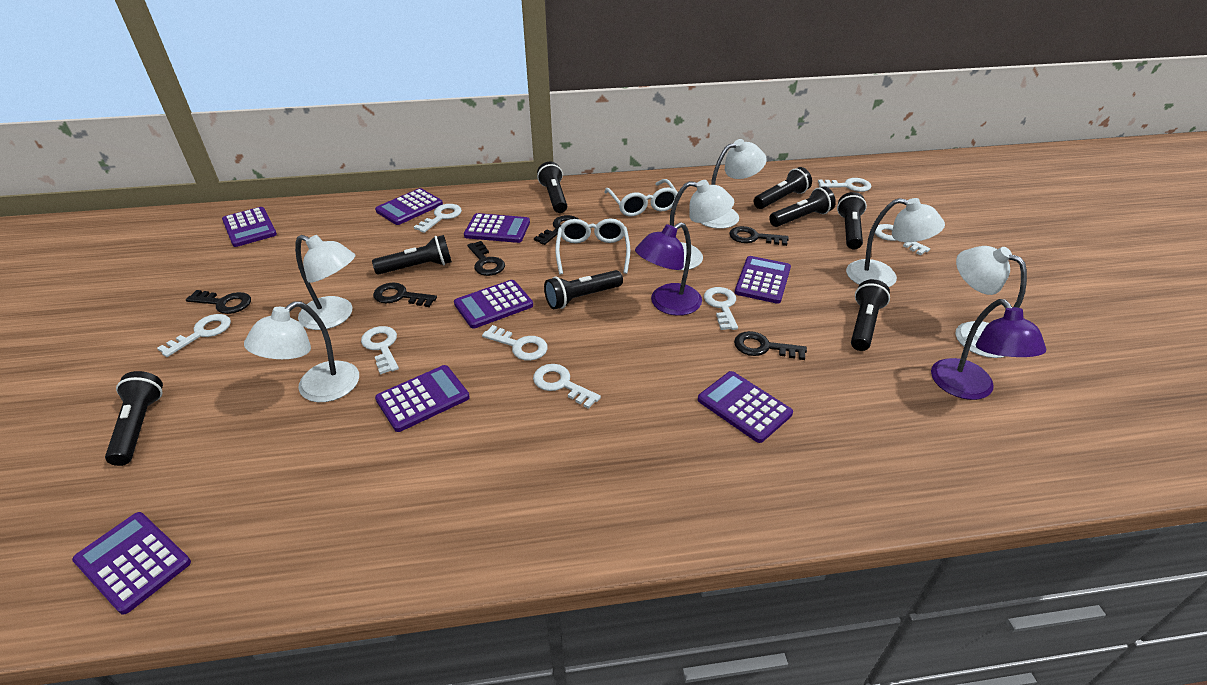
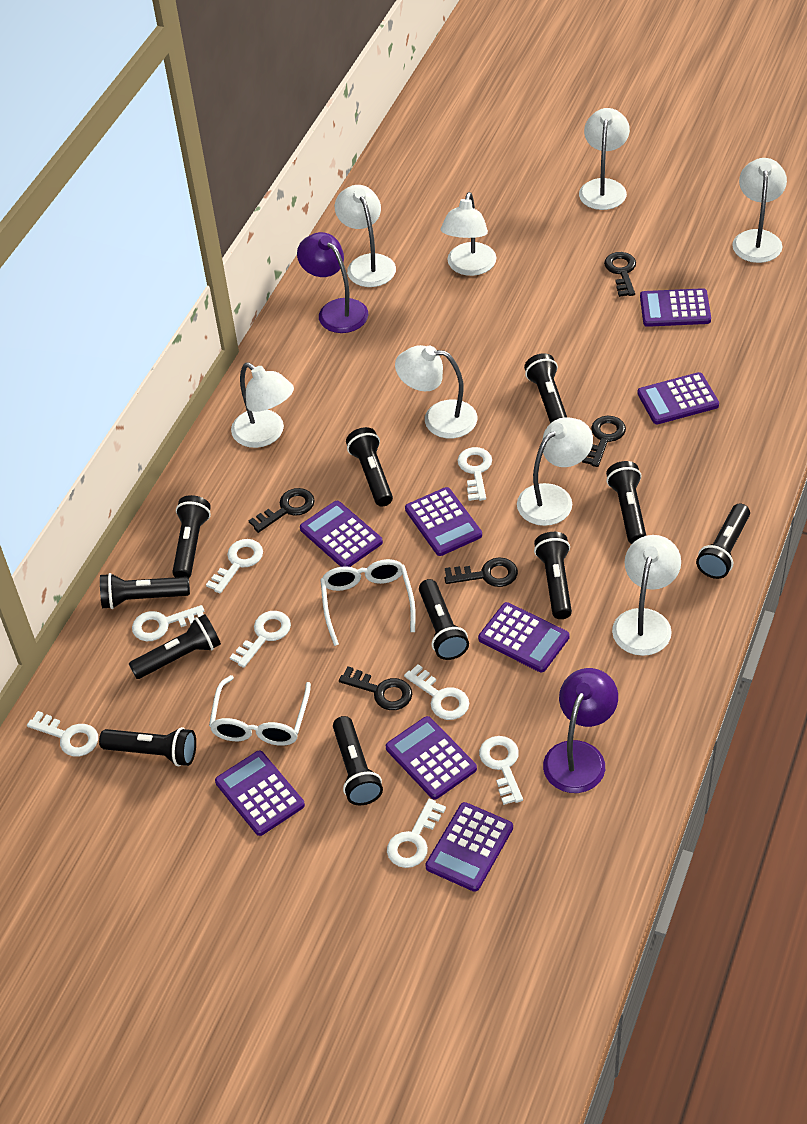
black flashlight: [105,371,163,466] [372,235,452,275] [537,162,567,213] [544,270,623,309] [754,167,812,209] [769,186,836,227] [837,192,867,249] [851,279,890,351] = 8 -> [99,727,196,766] [100,573,190,609] [129,614,221,679] [172,495,211,578] [333,716,383,805] [346,427,393,507] [419,579,469,660] [524,353,567,424] [534,532,572,619] [606,461,646,544] [696,503,750,579] = 11
black key: [186,290,251,314] [373,282,437,307] [467,241,505,276] [534,215,578,245] [729,226,789,246] [734,331,807,360] = 6 -> [249,488,315,533] [339,667,412,710] [444,557,518,587] [582,416,626,467] [604,252,636,297] = 5
white lamp: [244,301,359,402] [295,235,355,330] [670,180,734,270] [701,139,767,229] [846,198,945,287] [955,246,1027,358] = 6 -> [231,363,294,448] [335,185,396,287] [395,345,477,438] [440,192,496,276] [517,417,593,526] [579,108,630,210] [612,535,681,656] [732,158,787,263] = 8

